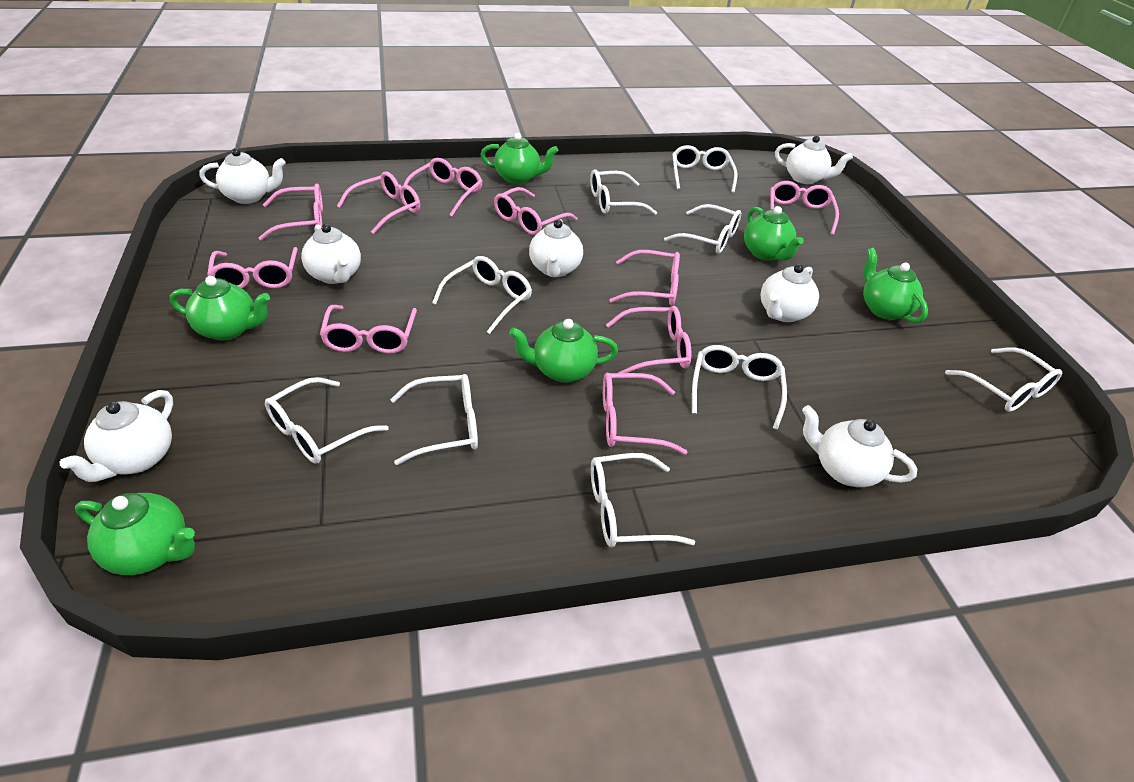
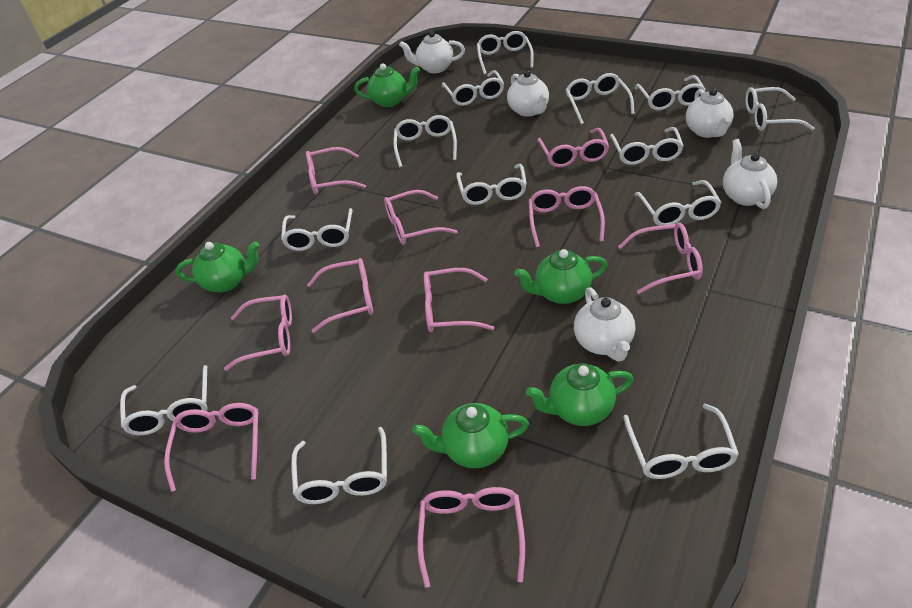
green teapot: [75,493,195,575] [170,276,270,341] [480,133,558,184] [509,319,618,383] [744,206,804,261] [863,248,928,323] = 6 -> [175,241,259,292] [354,64,420,107] [412,403,529,468] [515,249,607,304] [526,363,634,426] = 5
white glasses: [265,377,389,464] [390,374,478,465] [432,256,532,334] [590,169,657,215] [591,453,696,547] [664,204,741,254] [672,145,737,193] [692,345,787,430] [945,347,1062,412] = 9 -> [120,365,208,435] [281,208,353,251] [291,427,387,504] [393,115,457,167] [442,70,504,106] [456,164,527,205] [477,31,534,75] [566,73,635,124] [610,127,684,165] [623,404,739,479] [634,180,722,226] [635,75,706,110] [746,87,814,131] = 13
white teapot: [60,390,173,482] [199,148,286,204] [301,224,361,284] [529,219,583,277] [761,264,819,322] [775,136,853,184] [802,405,917,487] = 7 -> [399,31,465,73] [507,71,549,117] [574,287,635,361] [686,88,734,138] [723,139,777,209] = 5

